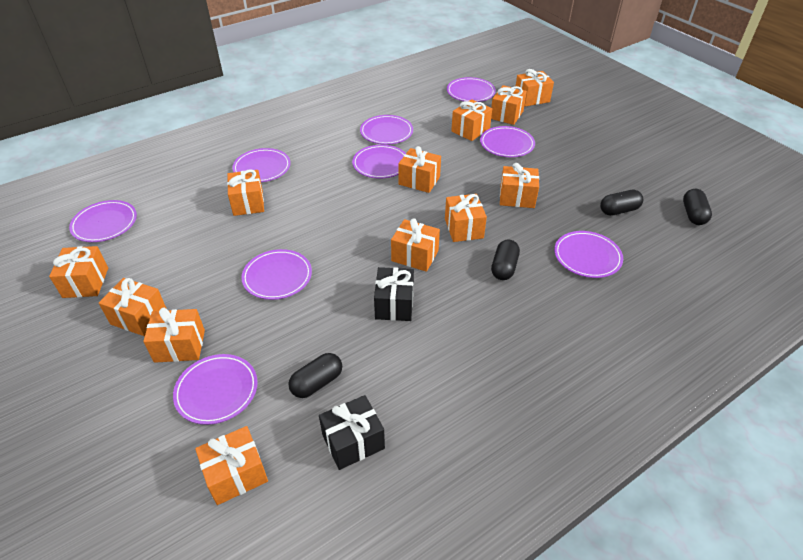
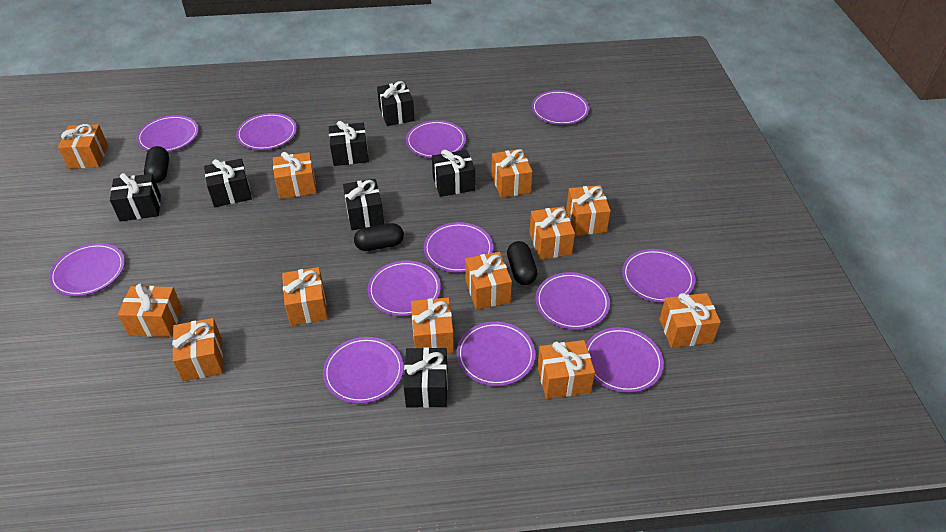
black capsule: [288,353,342,398] [491,239,520,280] [600,190,643,216] [683,189,712,225] = 4 -> [144,146,169,183] [354,223,404,251] [507,241,537,285] = 3
black gift: [319,395,385,470] [374,267,414,321] = 2 -> [110,173,161,222] [204,159,252,207] [329,121,369,166] [343,179,384,230] [377,81,415,126] [404,347,448,408] [432,150,475,197] = 7
purple plate: [69,200,137,242] [173,354,258,425] [232,148,291,182] [241,249,312,300] [352,145,406,179] [360,115,413,145] [447,77,496,102] [480,126,535,157] [554,231,623,278] = 9 -> [49,243,125,296] [136,115,199,152] [236,113,297,150] [323,337,404,404] [368,260,441,316] [406,120,466,158] [424,222,493,273] [457,322,536,386] [532,90,589,125] [535,272,610,330] [586,327,664,393] [622,249,695,303] = 12

